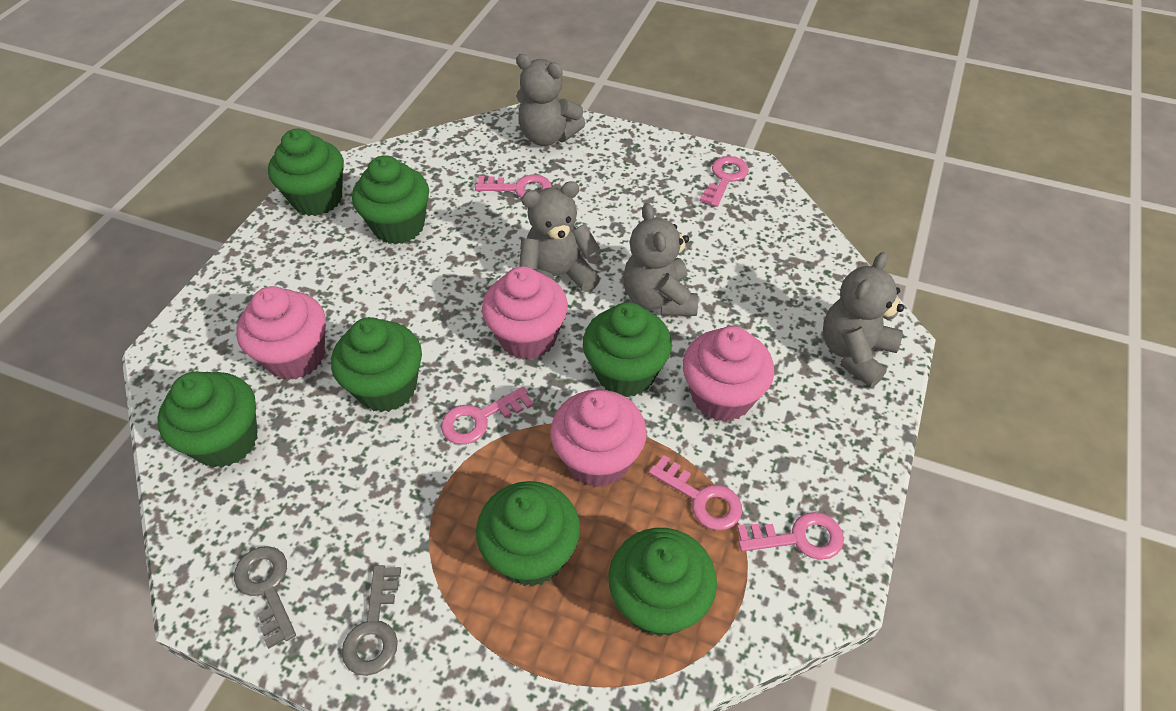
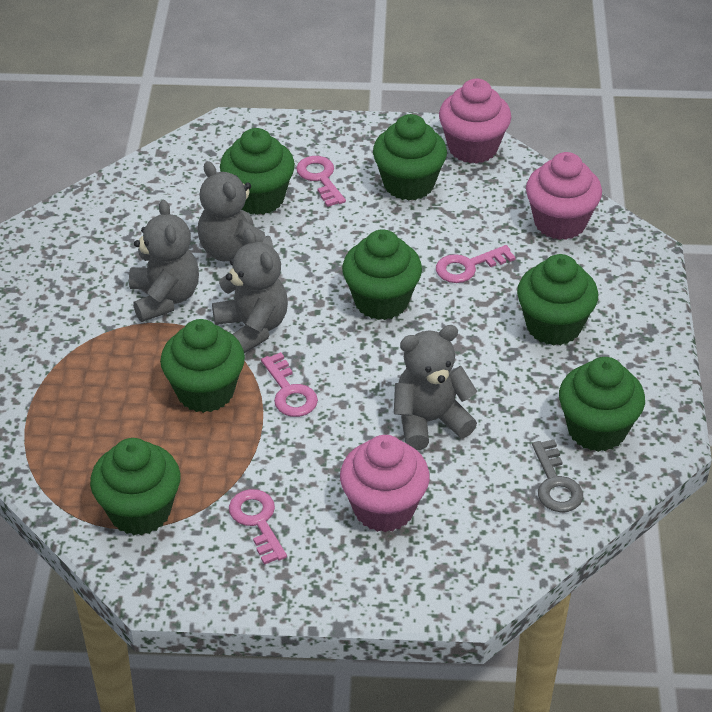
grey key: [234,546,296,649] [342,565,401,676] = 2 -> [532,440,583,512] = 1
pink cupcake: [236,286,326,380] [482,266,568,360] [550,389,647,487] [683,326,774,422] = 4 -> [340,435,430,532] [439,79,511,164] [526,152,602,240] = 3
pink key: [441,387,534,445] [475,175,552,198] [649,455,742,530] [700,156,749,207] [737,512,844,560] = 5 -> [229,489,287,565] [261,352,318,417] [296,156,346,207] [436,245,516,283] = 4

